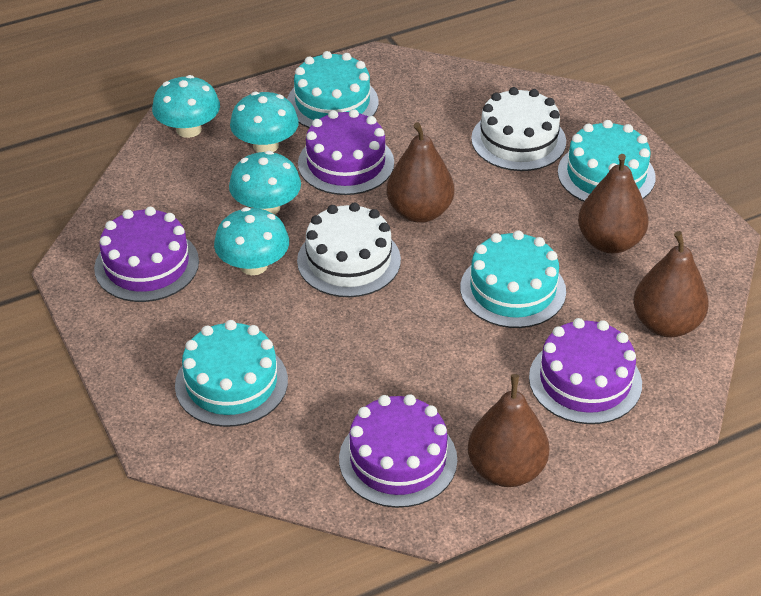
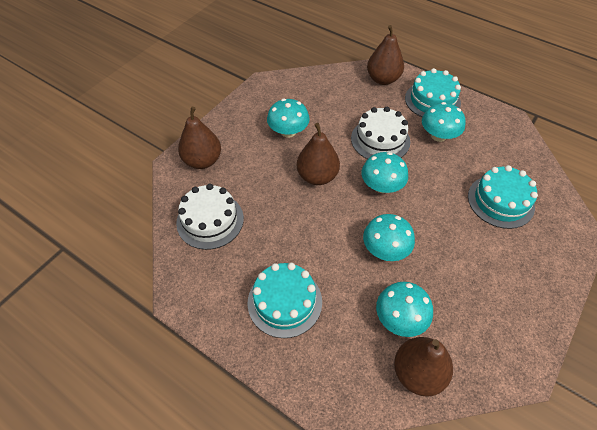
purple cake: [94,207,199,302] [298,109,394,195] [339,394,457,508] [529,318,642,424] = 4 -> none = 0
turquoise cake: [175,320,288,427] [287,51,378,128] [460,230,566,328] [558,120,656,202] = 4 -> [248,263,322,338] [405,68,461,117] [468,165,538,229] = 3
turquoise mushroom: [152,75,220,138] [214,207,289,275] [229,151,301,215] [230,92,299,152] = 4 -> [267,99,310,138] [362,152,408,193] [363,214,415,261] [376,282,433,337] [422,102,466,142] = 5

